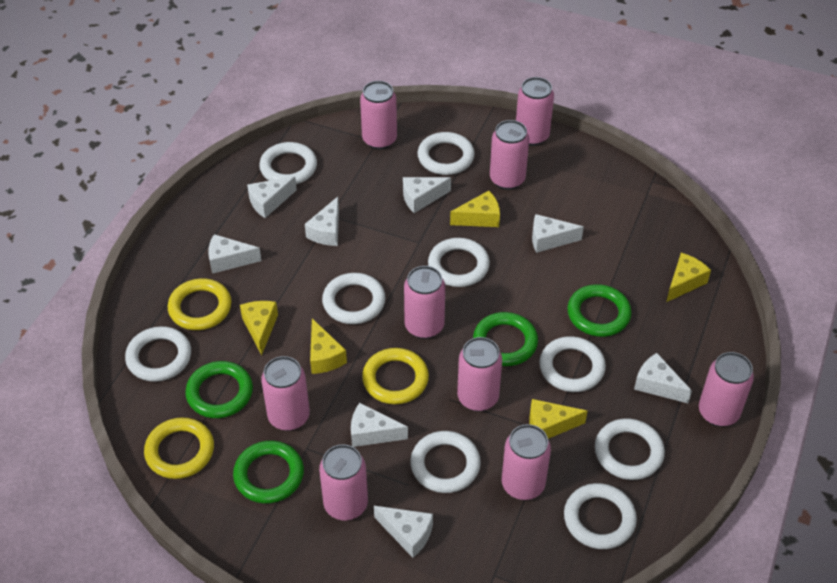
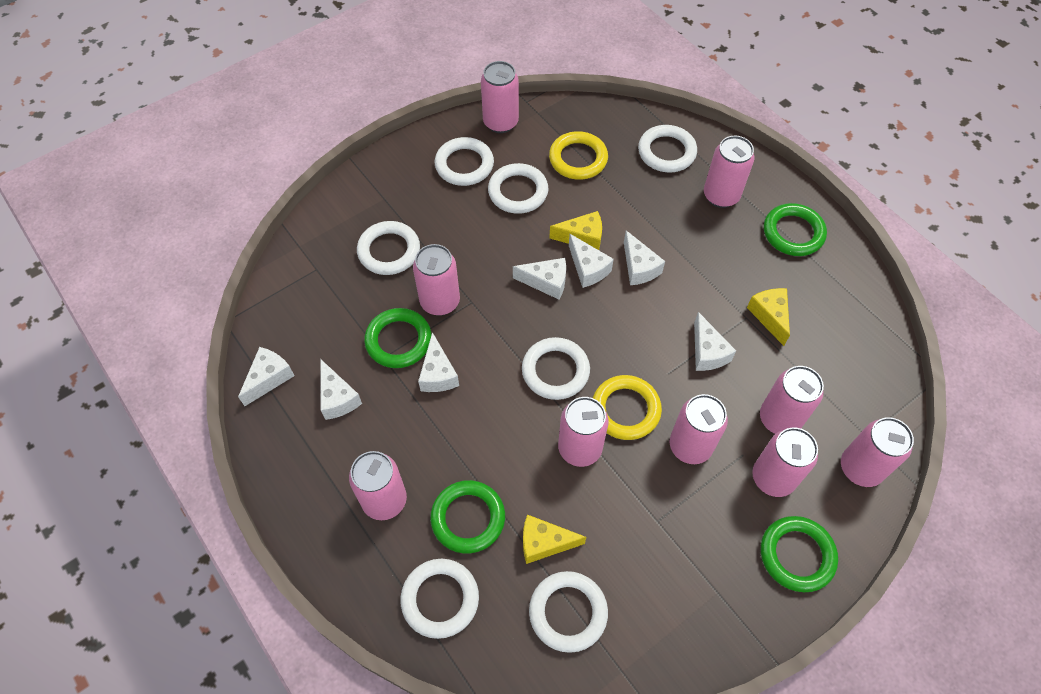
white cheese: [208,234,262,274] [247,177,297,218] [305,197,339,246] [351,403,408,447] [374,506,433,558] [403,177,451,213] [532,214,584,253] [634,353,692,403] = 8 -> [238,347,295,406] [320,359,362,420] [418,332,459,392] [513,258,566,299] [569,234,614,288] [624,231,665,285] [694,312,736,371] = 7
white ring: [125,326,191,382] [259,142,317,184] [322,273,385,324] [410,431,481,493] [417,132,475,175] [428,238,490,287] [539,336,606,392] [564,483,637,549] [595,419,665,480] = 9 -> [357,221,420,275] [400,559,479,639] [435,137,494,186] [488,163,548,214] [522,337,590,400] [529,571,608,653] [638,125,697,173] = 7
yellow cheese: [240,301,278,355] [310,319,347,374] [450,191,500,227] [529,399,588,439] [666,253,711,302] = 5 -> [523,514,586,564] [549,211,602,250] [747,288,790,346] = 3
yellow ring: [144,417,214,479] [168,278,231,330] [362,348,429,404] = 3 -> [549,131,608,180] [593,375,662,440] = 2

